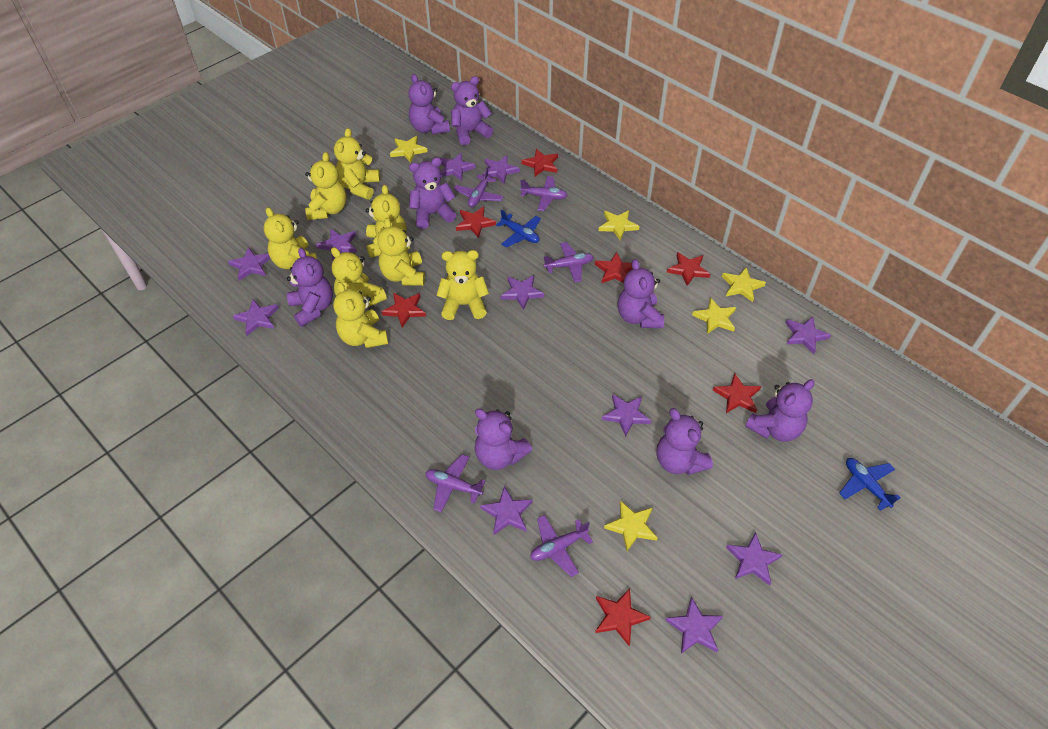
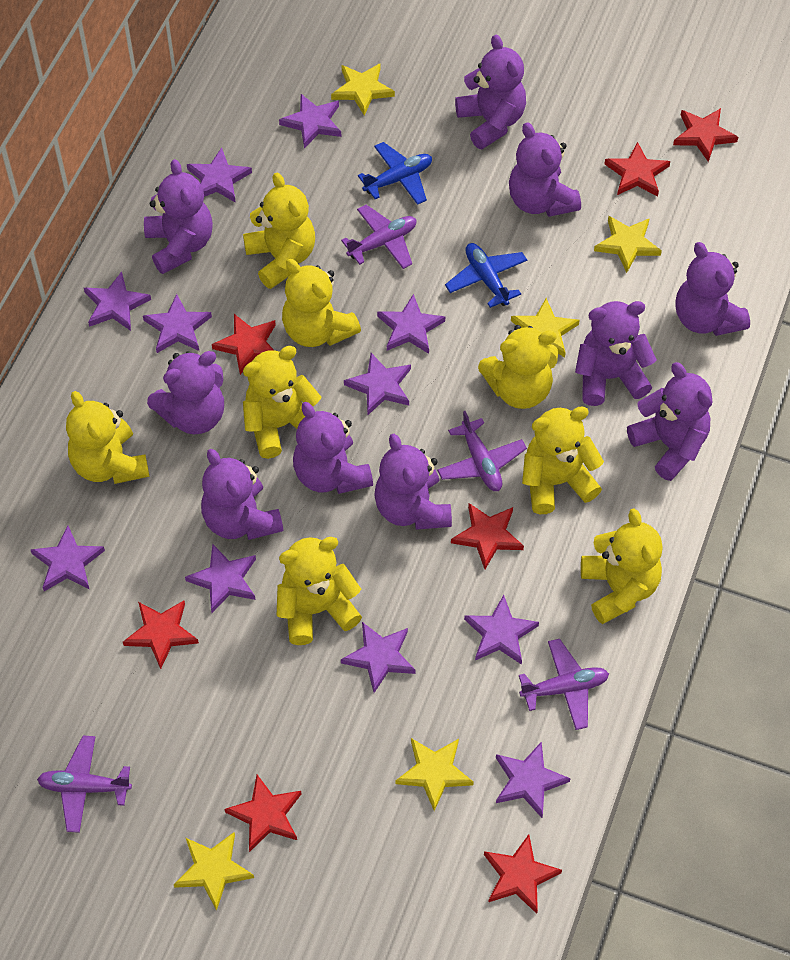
purple plane: [425,454,485,512] [454,167,504,207] [520,176,568,211] [530,515,593,577] [543,242,594,282] = 5 -> [37,735,132,833] [341,205,416,269] [437,411,527,491] [519,639,609,730] = 4
purple teddy bear: [287,248,333,327] [409,74,450,134] [409,157,456,229] [451,76,493,145] [474,409,532,470] [618,259,664,328] [656,408,713,475] [745,379,815,442] = 8 -> [144,159,213,274] [147,351,224,434] [201,449,283,540] [293,402,373,494] [374,434,452,530] [455,35,526,149] [509,122,581,217] [575,301,657,406] [627,362,712,481] [675,242,750,336] = 10

